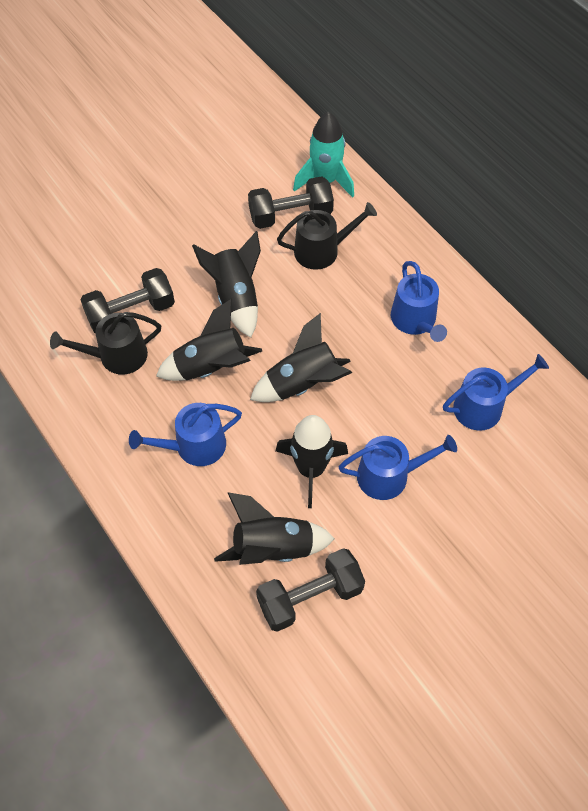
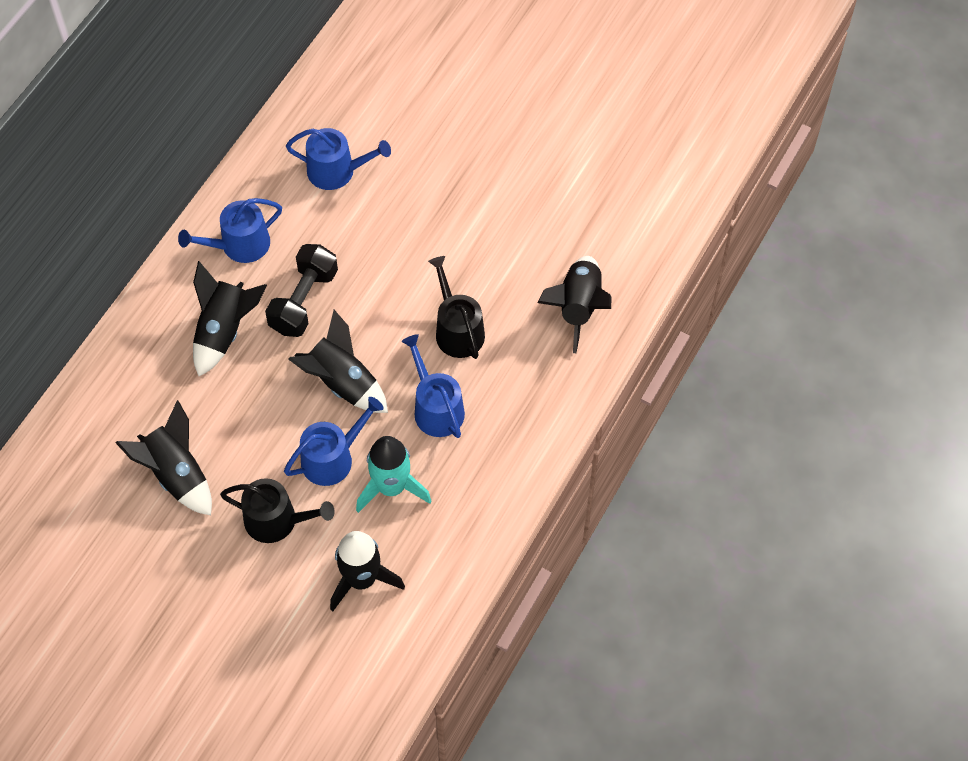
black dumbbell: [80,268,175,333] [248,176,334,229] [256,548,365,632] = 3 -> [265,244,338,337] = 1

